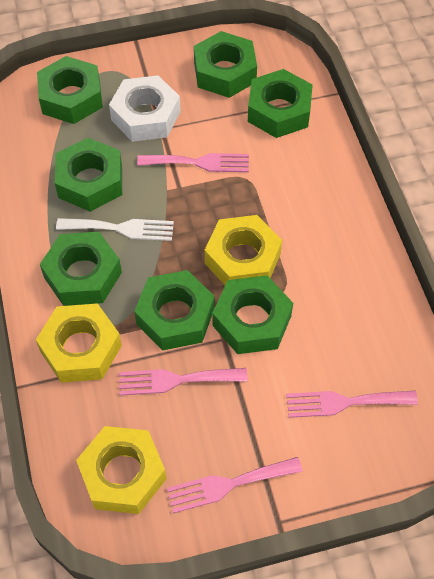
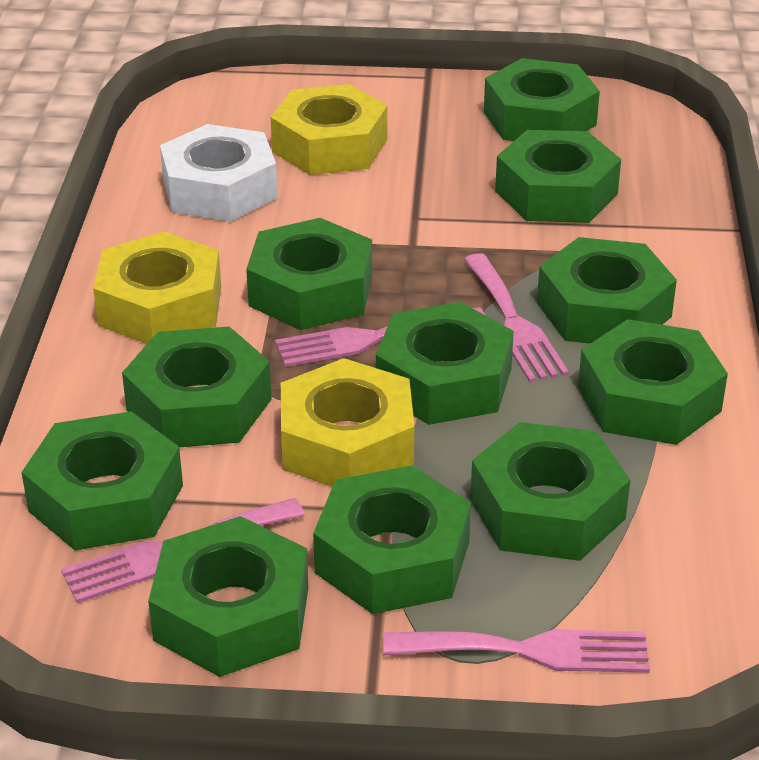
green nut: [37,56,103,124] [40,232,122,306] [55,138,122,212] [134,270,215,351] [194,31,257,98] [212,275,293,354] [248,69,313,138] = 7 -> [21,411,183,550] [122,327,272,447] [148,516,308,677] [246,218,372,330] [313,466,471,614] [376,302,514,425] [470,422,630,561] [484,58,600,141] [495,130,621,223] [537,237,677,344] [578,319,728,445] = 11
white fork: [56,218,174,241] = 1 -> none = 0

